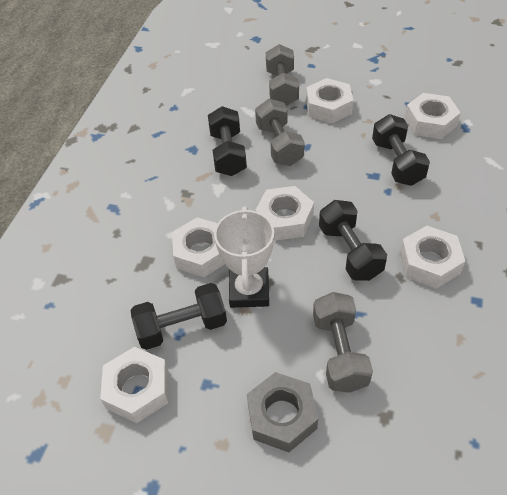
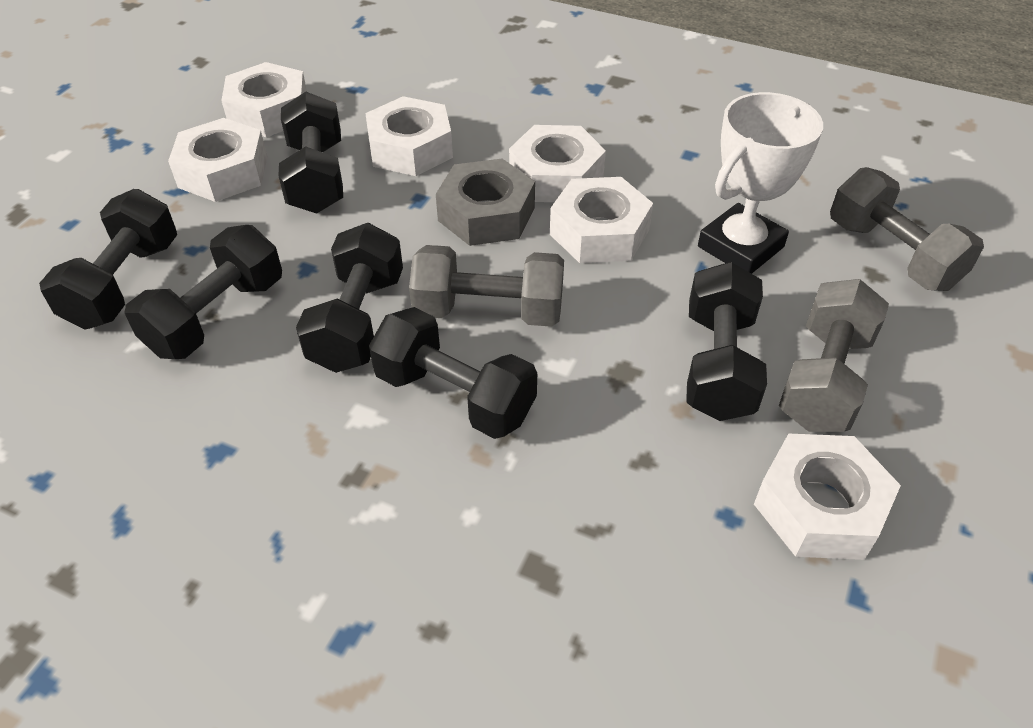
black dumbbell: [130,283,227,350] [208,106,247,176] [319,200,387,281] [372,114,430,186] = 4 -> [39,189,177,330] [125,225,282,359] [278,92,343,213] [296,223,403,373] [369,307,537,439] [686,262,767,421] = 6

